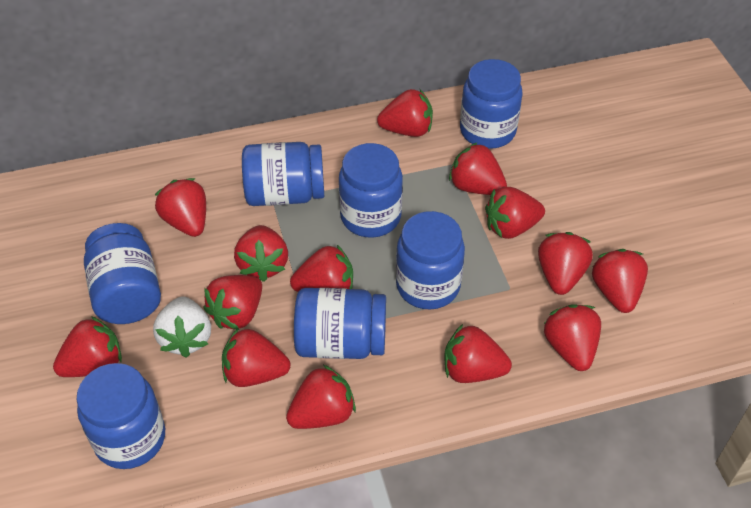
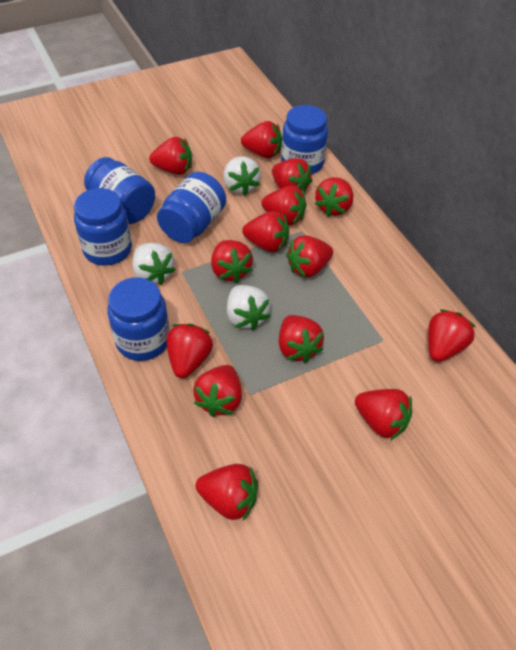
blue jar: [77,363,165,469] [84,223,161,324] [242,142,324,206] [294,288,386,359] [339,143,403,238] [396,211,465,309] [460,59,522,149] = 7 -> [74,188,132,266] [84,157,155,224] [107,277,169,361] [157,172,226,243] [281,105,328,174] = 5
white strawberry: [153,296,211,358] = 1 -> [132,243,176,285] [223,156,261,195] [227,285,270,330] = 3

